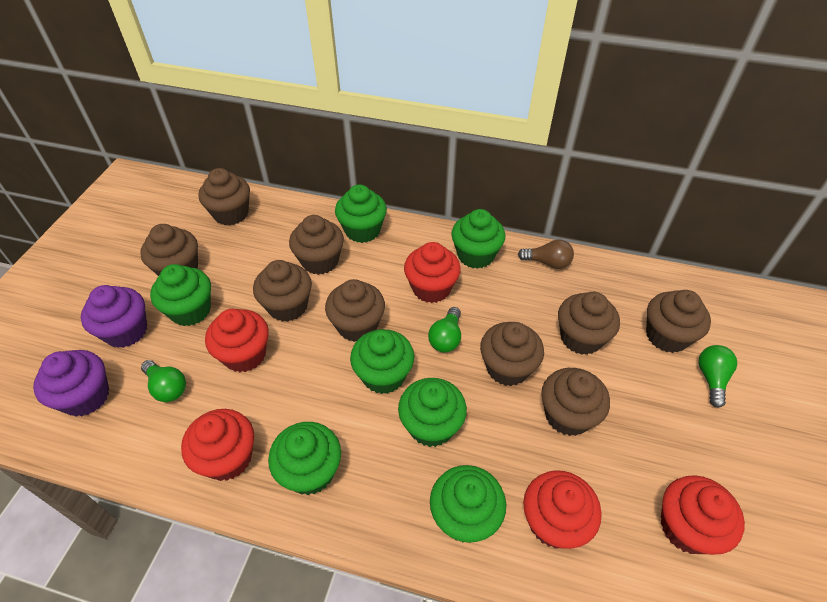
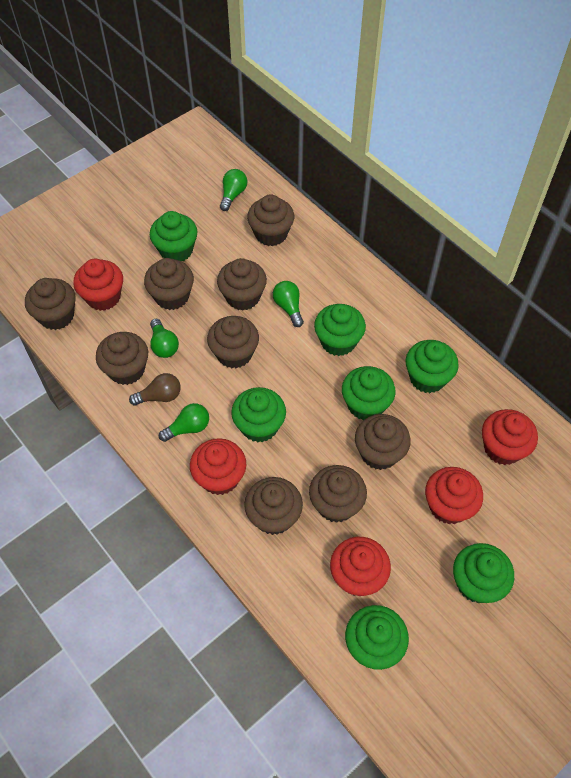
green light bulb: [141,360,186,402] [428,307,461,352] [699,345,737,408] = 3 -> [150,319,179,358] [159,403,209,442] [220,169,247,211] [273,281,304,327] = 4
purple cupcake: [33,350,109,417] [81,285,147,348] = 2 -> none = 0

